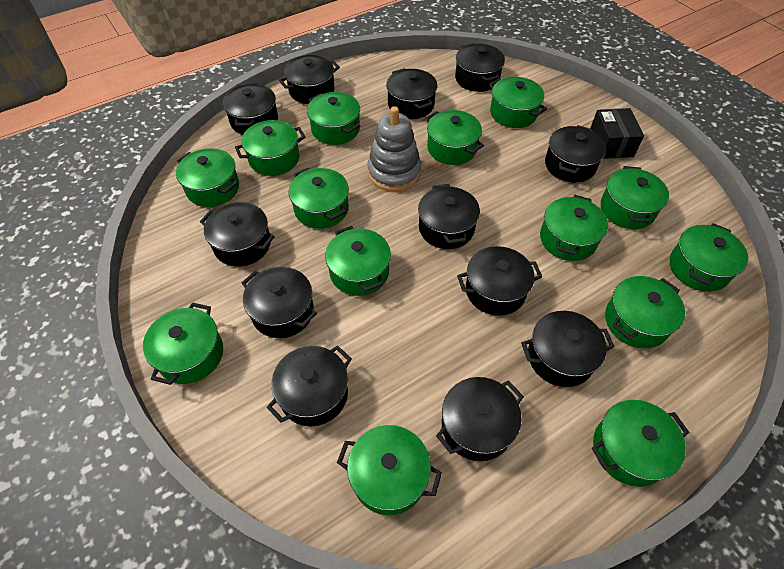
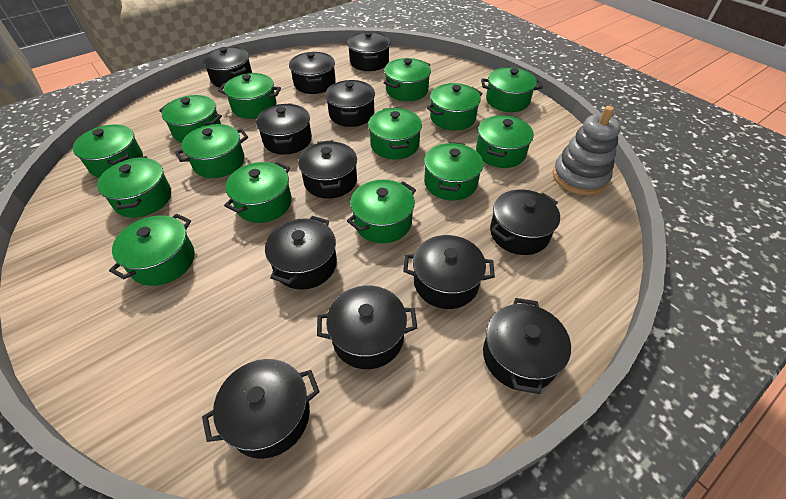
black box: [590,108,644,159] = 1 -> none = 0

